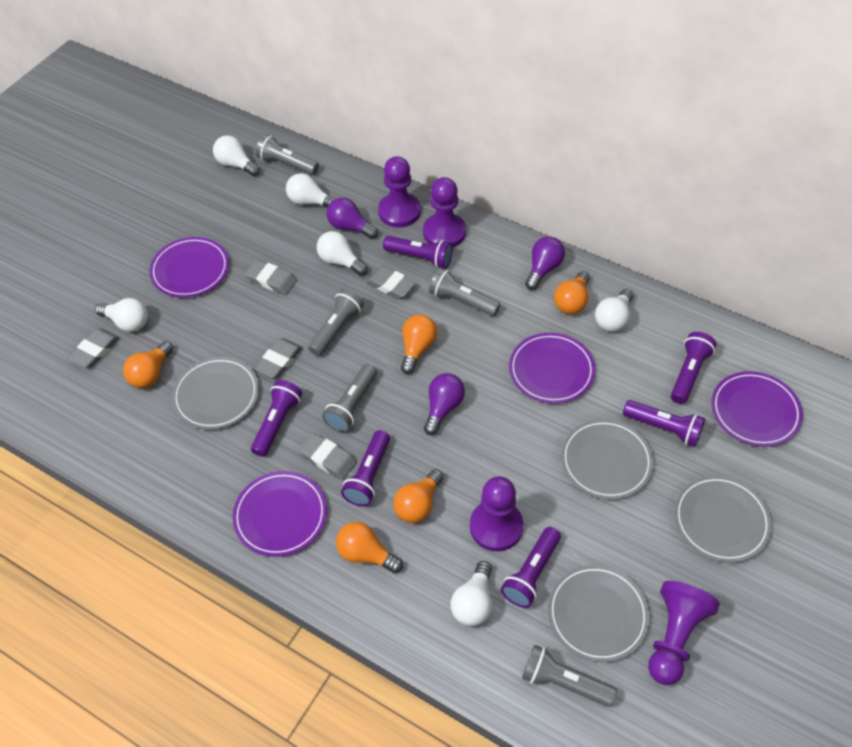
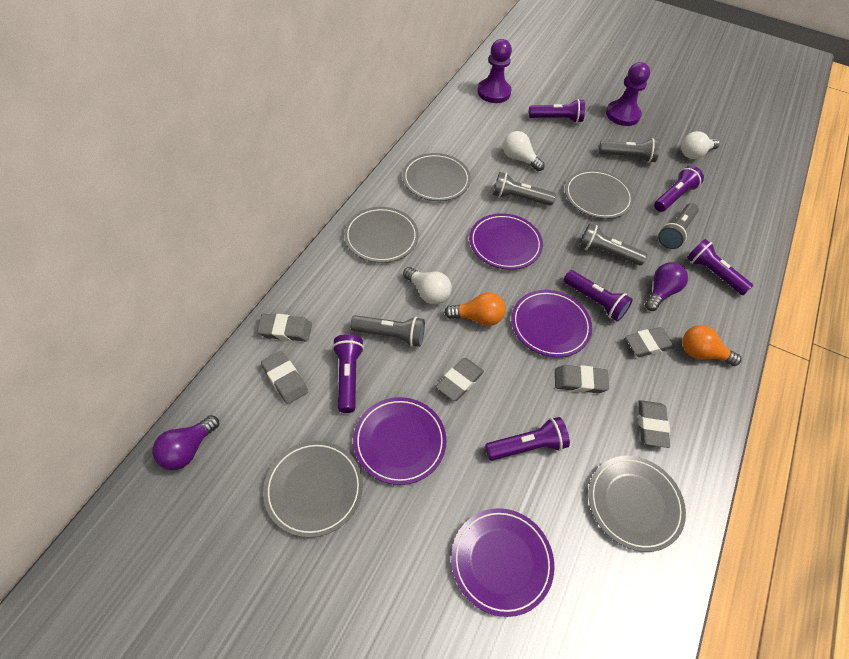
grey eraser: [68,329,120,368] [245,260,297,295] [255,338,302,378] [299,433,357,480] [366,266,416,299] = 5 -> [257,314,312,342] [261,351,308,404] [436,358,484,401] [555,365,609,393] [625,327,675,357] [638,400,670,448] = 6
grey plate: [172,357,259,430] [548,565,650,662] [561,419,654,499] [674,475,772,563] = 4 -> [263,441,363,538] [344,207,419,263] [402,153,471,201] [565,169,634,219] [589,456,686,552] = 5
orange light bulb: [123,341,173,388] [336,522,403,573] [393,469,444,523] [401,315,437,374] [554,271,590,314] = 5 -> [444,292,506,326] [682,325,741,366] = 2
purple light bulb: [327,198,378,239] [424,373,465,435] [525,237,565,290] = 3 -> [152,415,219,470] [645,262,688,311] = 2
purple pawn: [378,156,421,228] [423,177,466,247] [470,476,523,551] [648,581,720,685] = 4 -> [477,39,512,103] [606,62,650,126] = 2
white light bulb: [95,298,148,332] [213,135,260,176] [286,173,335,207] [317,231,368,276] [451,561,492,626] [595,289,633,332] = 6 -> [403,267,452,305] [503,131,545,171] [681,131,720,159] = 3

